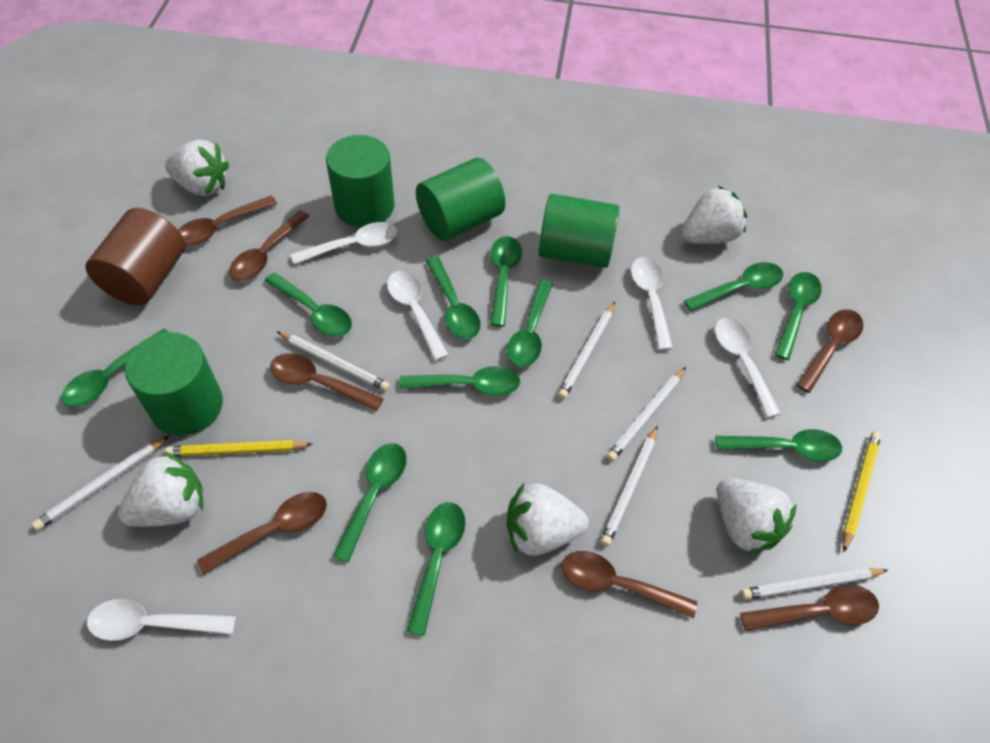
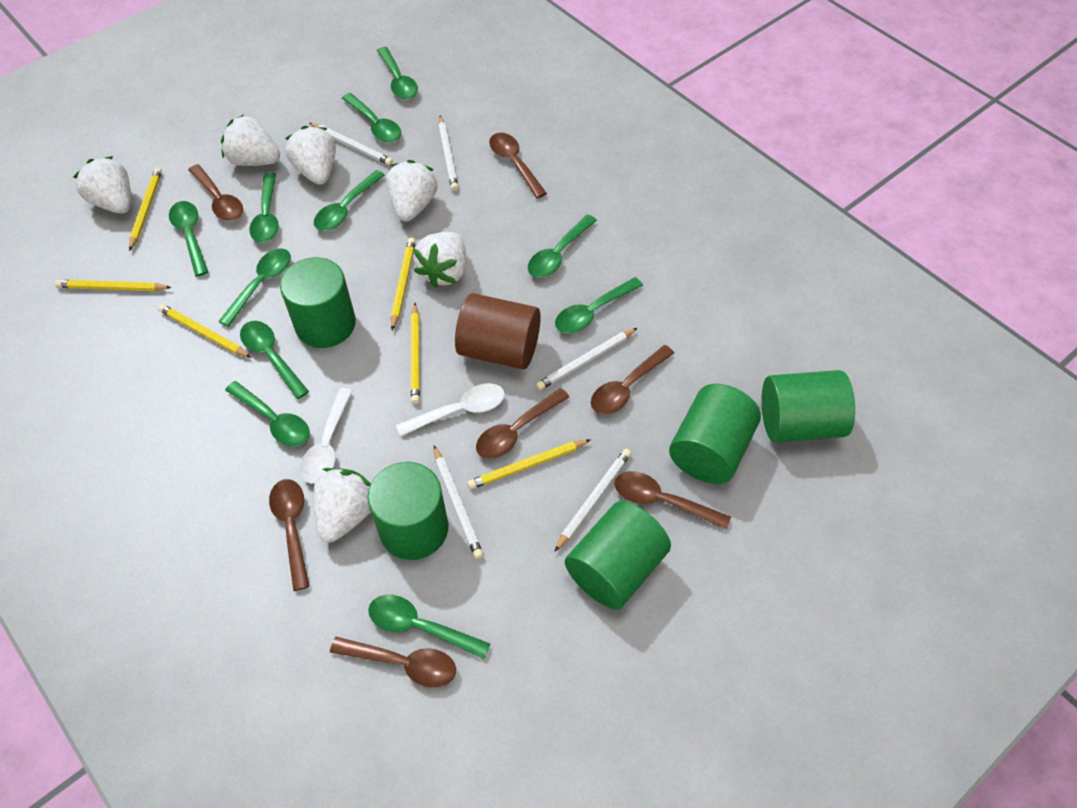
green cylinder: [125,332,223,436] [326,135,395,227] [416,158,506,241] [539,194,620,268] = 4 -> [280,257,356,348] [368,462,448,560] [565,501,671,610] [669,384,761,484] [762,370,855,443] = 5
white pencil: [32,435,170,531] [277,332,390,391] [558,302,615,399] [601,426,658,546] [607,367,686,461] [741,568,888,600] = 6 -> [309,123,393,166] [434,446,483,559] [438,115,458,191] [536,328,637,390] [554,449,631,552] = 5
white spoon: [87,599,236,641] [291,222,397,264] [387,271,448,361] [631,257,673,350] [715,318,781,418] = 5 -> [300,388,352,484] [396,383,505,437] = 2
white strawberry: [118,452,203,527] [165,140,229,196] [507,483,589,556] [682,186,747,244] [717,478,797,555] = 5 -> [73,156,131,213] [221,114,280,166] [285,126,336,185] [313,468,371,542] [386,160,437,221] [413,232,467,288] = 6
yellow pencil: [165,440,313,456] [843,431,881,552] = 2 -> [55,280,172,291] [129,167,162,251] [158,304,252,358] [391,238,416,330] [411,303,420,404] [467,439,591,489] = 6

